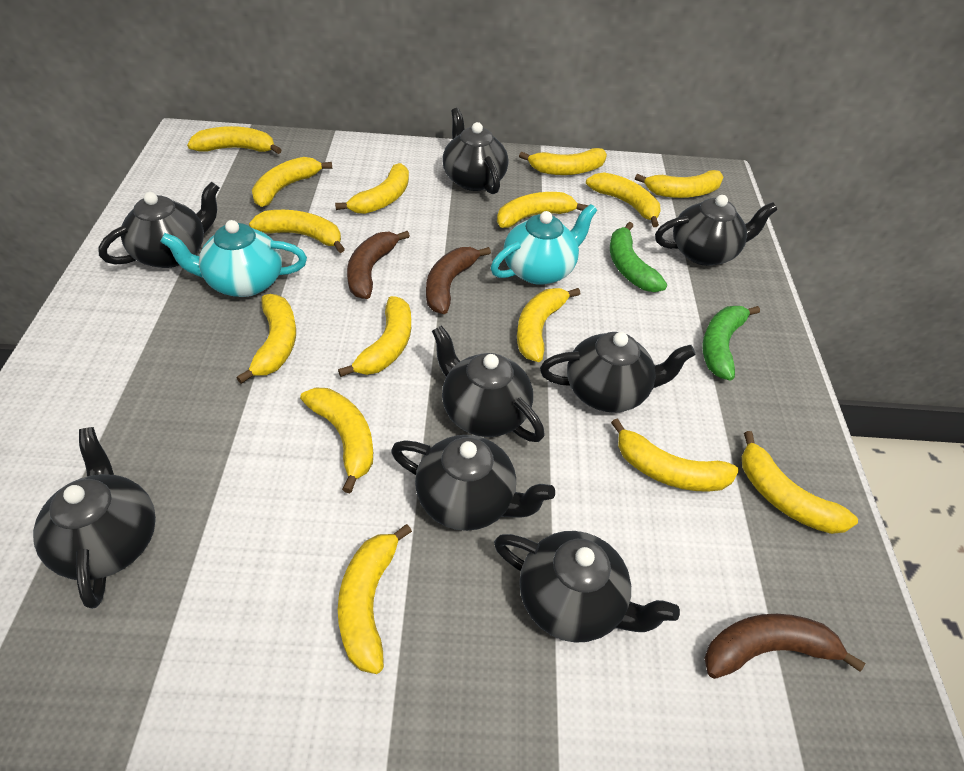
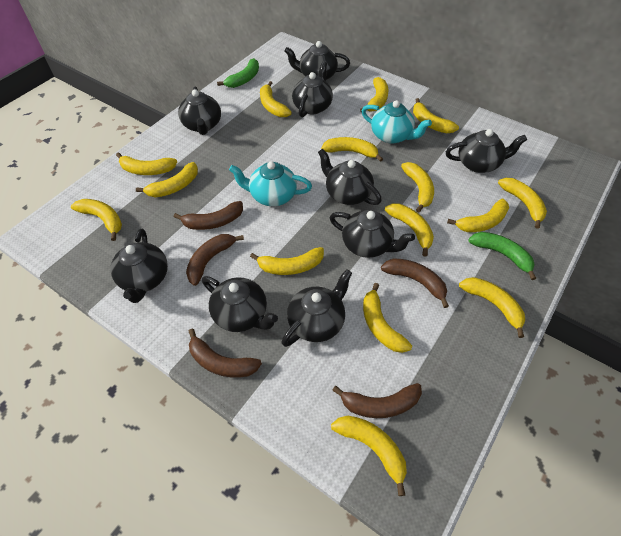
black teapot: [33,427,156,609] [98,182,220,268] [391,435,555,531] [432,325,545,442] [442,108,508,194] [494,531,680,643] [540,332,696,413] [655,195,777,266] = 8 -> [111,229,168,303] [178,86,221,135] [202,276,278,332] [281,269,352,347] [284,41,350,80] [292,62,333,117] [318,149,382,205] [330,210,415,258] [446,129,527,173] = 9
brown banana: [347,231,410,299] [426,247,491,314] [704,614,865,679] = 3 -> [174,201,243,230] [186,234,244,286] [189,328,262,378] [332,383,422,418] [381,258,449,308] = 5

